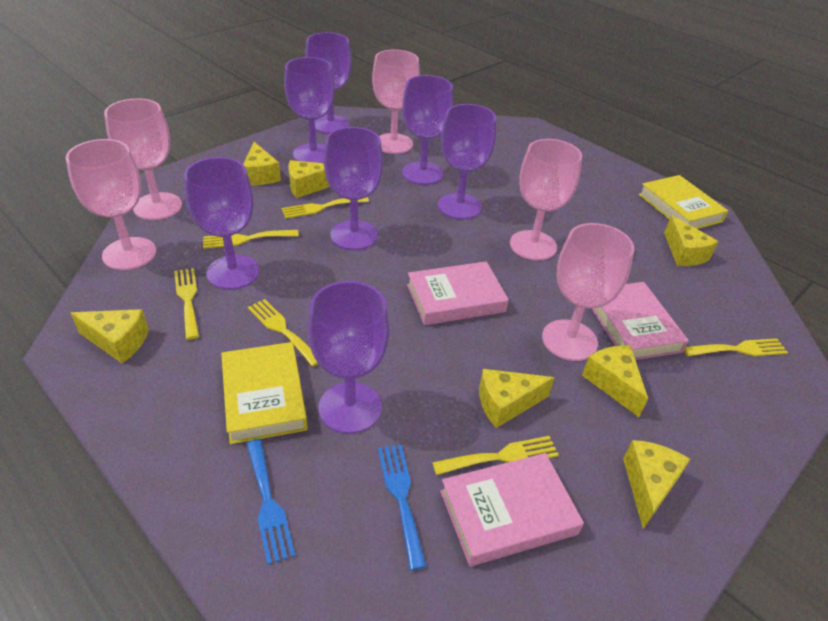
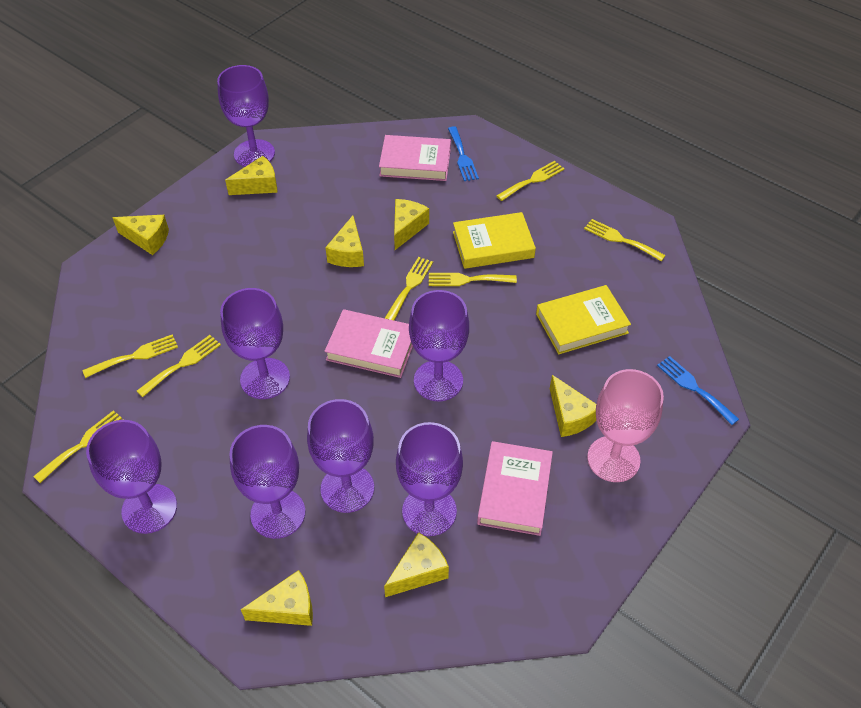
pink goblet: [66,139,156,270] [104,98,182,220] [372,50,420,154] [510,139,582,261] [542,223,634,361] = 5 -> [587,369,664,482] = 1
yellow fork: [174,268,199,340] [203,230,299,249] [248,299,318,367] [282,197,369,219] [432,436,559,475] [684,338,788,356] = 6 -> [33,410,124,483] [82,334,178,378] [137,335,221,397] [385,257,433,320] [429,273,517,286] [497,161,564,201] [584,219,666,261] = 7

